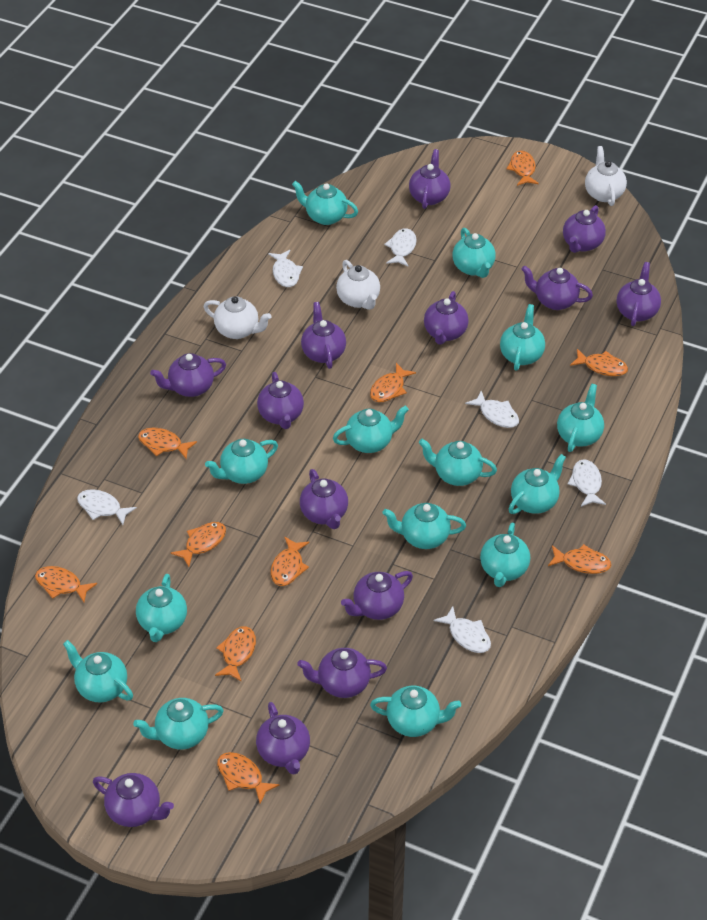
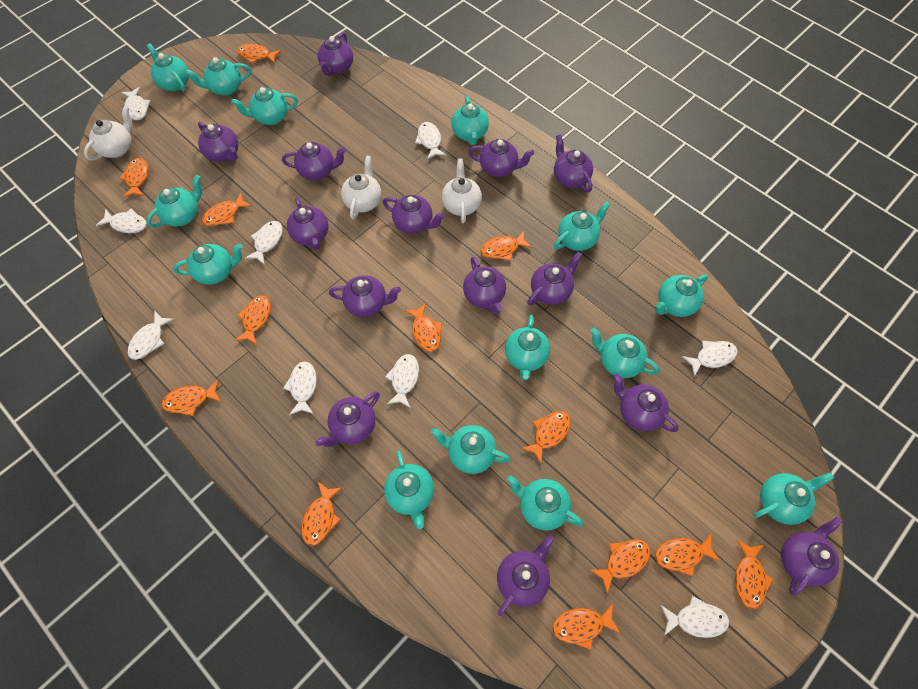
orange fish: [35,566,97,602] [138,428,197,459] [171,522,226,567] [215,626,256,682] [217,752,280,804] [271,537,309,586] [370,363,416,402] [506,150,539,186] [548,544,611,574] [570,349,628,376] = 10 -> [119,158,148,198] [162,380,221,416] [202,193,252,226] [235,295,271,345] [237,44,281,64] [301,482,342,545] [405,303,442,352] [481,231,532,260] [521,411,571,464] [553,603,620,650] [590,539,650,594] [655,534,720,576] [735,540,774,609] = 13
purple teapot: [93,773,174,827] [150,353,226,397] [256,702,310,775] [257,372,304,429] [297,648,387,698] [300,469,348,529] [301,302,346,369] [341,571,413,620] [409,149,451,209] [424,291,469,345] [521,266,593,310] [563,205,606,253] [617,262,661,326] = 13 -> [198,122,239,162] [282,142,346,180] [287,198,328,250] [315,391,380,447] [318,32,353,76] [329,275,401,317] [383,195,445,234] [463,257,506,314] [468,139,534,177] [497,535,554,616] [528,252,582,306] [554,135,593,192] [613,374,679,432] [781,516,842,595] = 14
white fish: [77,489,137,525] [268,250,303,287] [384,228,416,267] [434,606,491,653] [465,391,519,428] [568,459,606,507] = 6 -> [96,209,147,233] [121,87,151,120] [128,311,174,360] [245,221,283,265] [283,361,317,415] [385,354,419,408] [415,122,446,159] [661,596,729,638] [682,341,738,376] = 9

